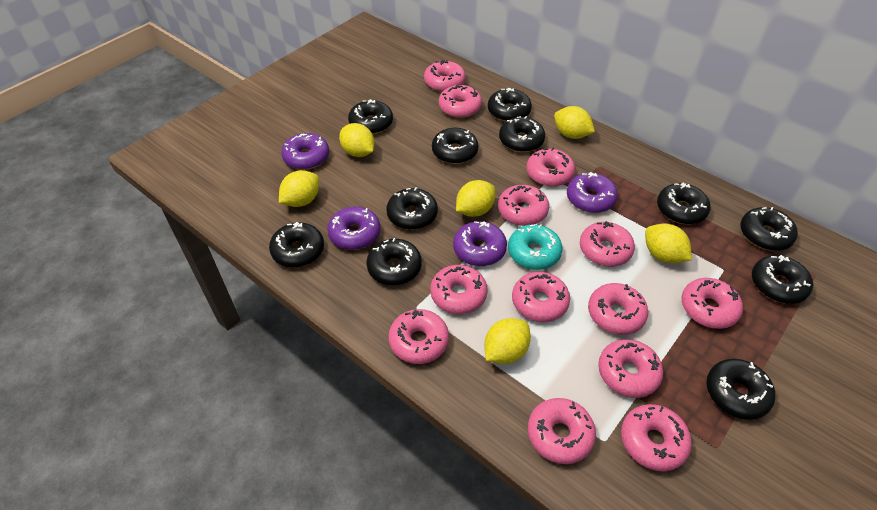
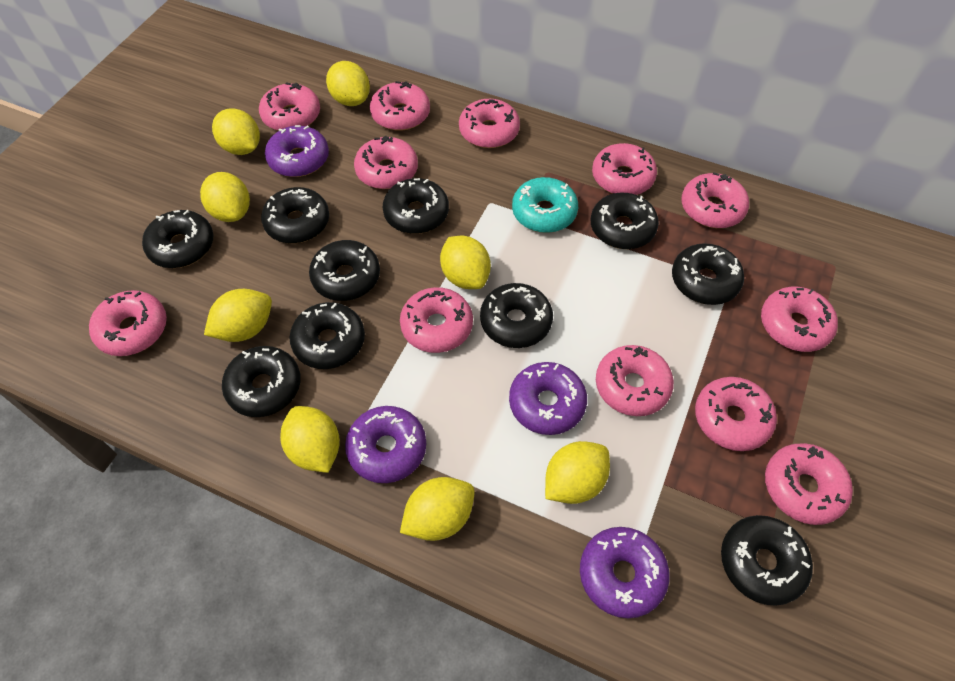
black donut: [269,222,324,268] [348,99,393,134] [366,238,422,285] [387,187,438,230] [432,128,479,164] [488,88,532,121] [499,116,545,152] [657,183,710,224] [706,358,775,420] [740,207,798,251] [752,255,813,304] = 11 -> [142,210,214,268] [222,346,301,417] [261,187,329,244] [289,302,365,369] [309,240,380,301] [383,178,449,234] [480,283,553,348] [591,193,659,249] [672,243,744,305] [721,515,813,606] = 10
pink donut: [388,309,449,364] [424,60,466,92] [430,265,488,314] [439,85,482,118] [498,185,549,226] [512,272,570,322] [526,148,575,187] [528,398,596,464] [580,221,635,267] [588,283,648,335] [598,339,663,398] [621,404,692,472] [681,278,743,329] = 13 -> [89,290,167,356] [259,82,320,131] [354,136,418,189] [370,81,430,131] [400,287,473,353] [459,99,520,148] [592,143,657,195] [596,345,674,416] [681,172,749,228] [695,377,777,451] [761,286,838,352] [765,443,853,525] = 12
yellow lemon: [279,170,319,207] [339,123,375,157] [456,180,495,217] [484,318,531,364] [554,106,595,139] [645,223,692,263] = 6 -> [200,172,250,222] [204,289,272,342] [212,108,260,155] [280,406,340,473] [326,61,370,106] [400,477,475,541] [440,236,491,289] [545,441,610,504] = 8

